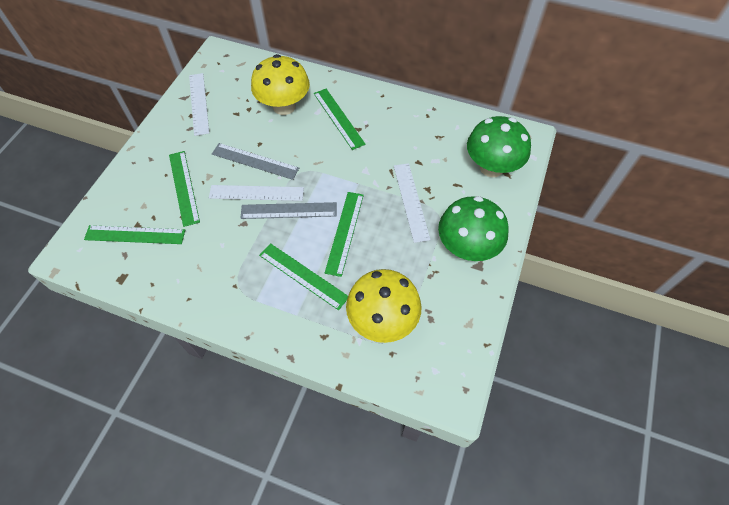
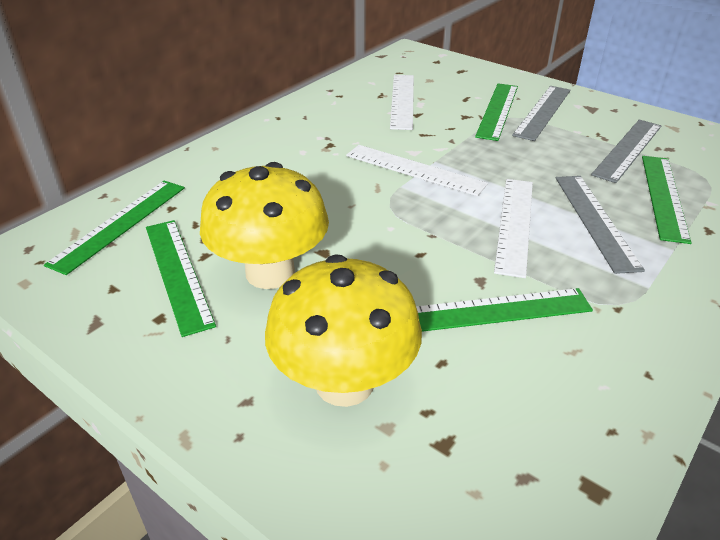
green mushroom: [438,196,509,261] [467,116,531,177] = 2 -> none = 0
grey ruler: [212,143,299,180] [240,202,337,219] = 2 -> [512,86,571,141] [556,176,645,274] [591,119,661,183] = 3

